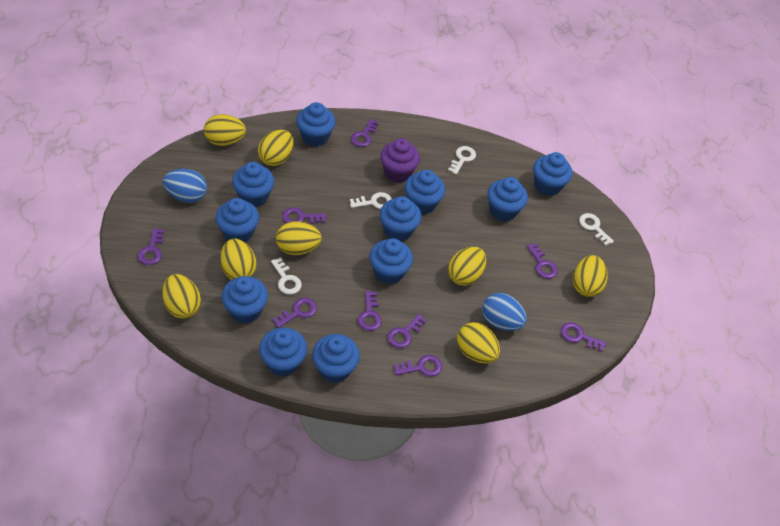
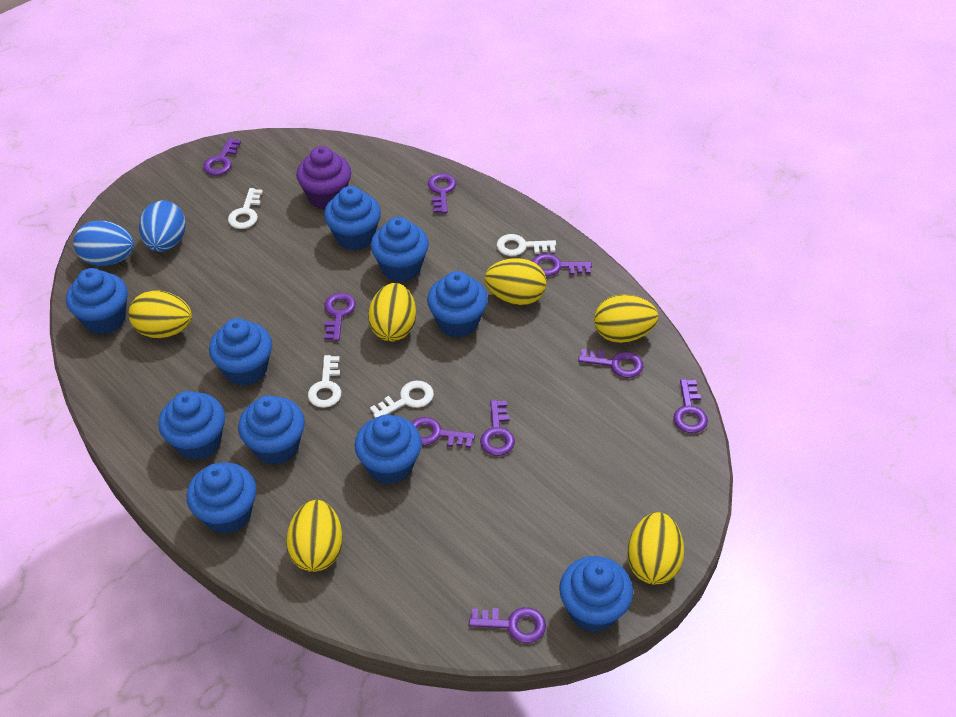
blue cupcake: [216,198,259,243] [221,276,268,324] [232,162,274,207] [259,327,307,376] [296,102,336,147] [312,334,360,383] [369,238,413,284] [380,196,421,242] [405,170,445,214] [488,177,528,221] [533,152,572,196] = 11 -> [66,268,128,335] [158,391,225,461] [187,462,257,534] [209,318,272,386] [238,395,305,465] [324,186,381,250] [354,414,422,485] [371,217,429,282] [427,271,488,338] [559,556,633,632] = 10
yellow egg: [162,274,201,319] [204,114,246,146] [220,239,256,280] [258,130,294,166] [276,221,322,255] [448,247,486,286] [457,322,500,363] [573,255,608,297] = 8 -> [129,290,192,338] [286,500,343,572] [368,283,416,342] [485,258,547,305] [594,295,658,343] [627,512,684,585] = 6

